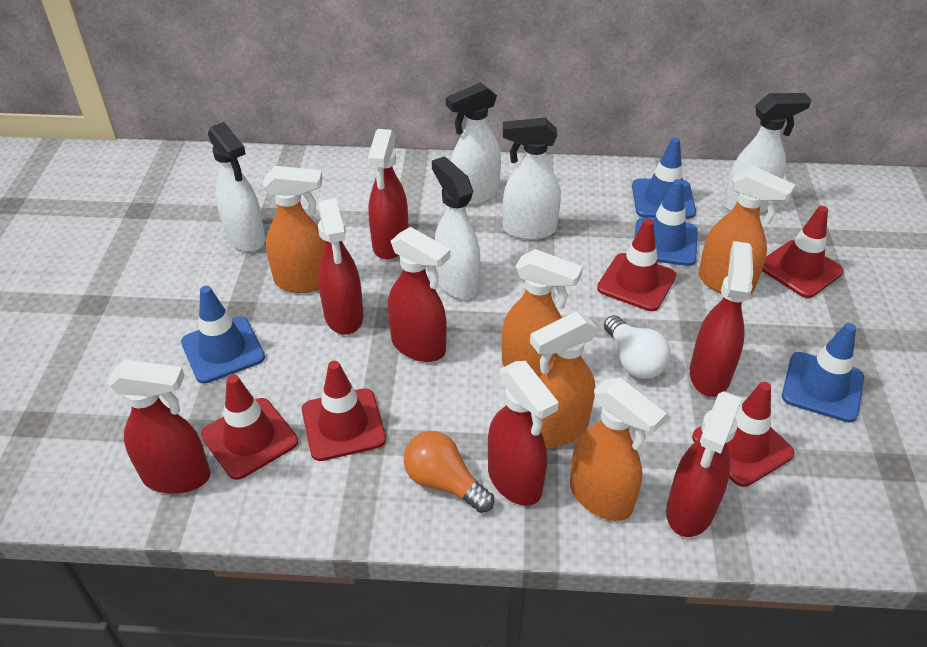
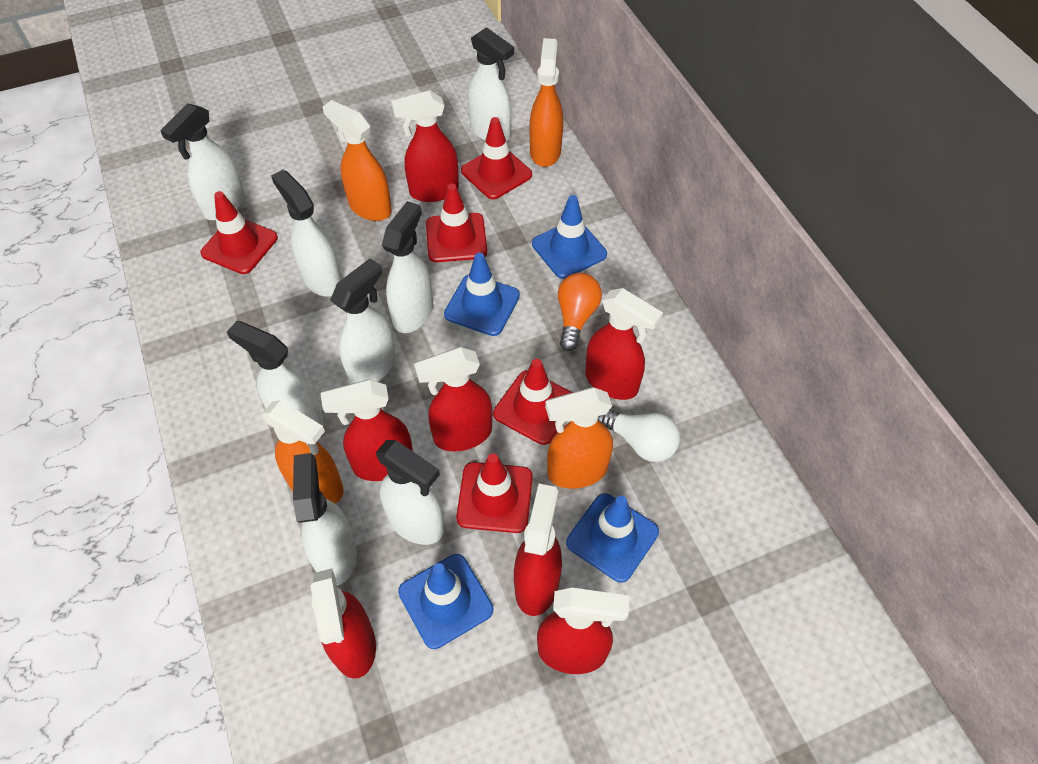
orange spray bottle: [263,166,325,293] [502,249,583,377] [530,312,598,447] [570,378,667,521] [698,166,795,294] = 5 -> [262,400,344,503] [322,100,392,221] [530,38,563,167] [545,387,613,489] = 4
white spray bottle: [208,122,265,252] [432,156,480,299] [446,82,501,206] [503,118,561,240] [723,93,811,213] = 5 -> [160,103,245,220] [227,321,324,426] [271,170,342,297] [293,453,357,586] [330,258,396,384] [376,440,444,545] [382,201,433,333] [468,27,514,141] = 8

